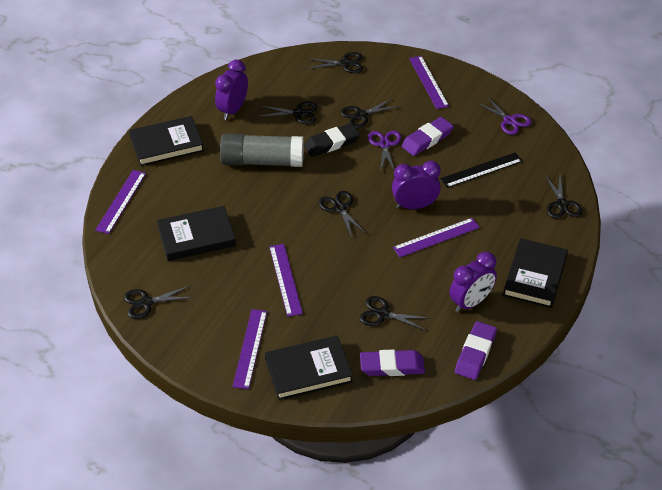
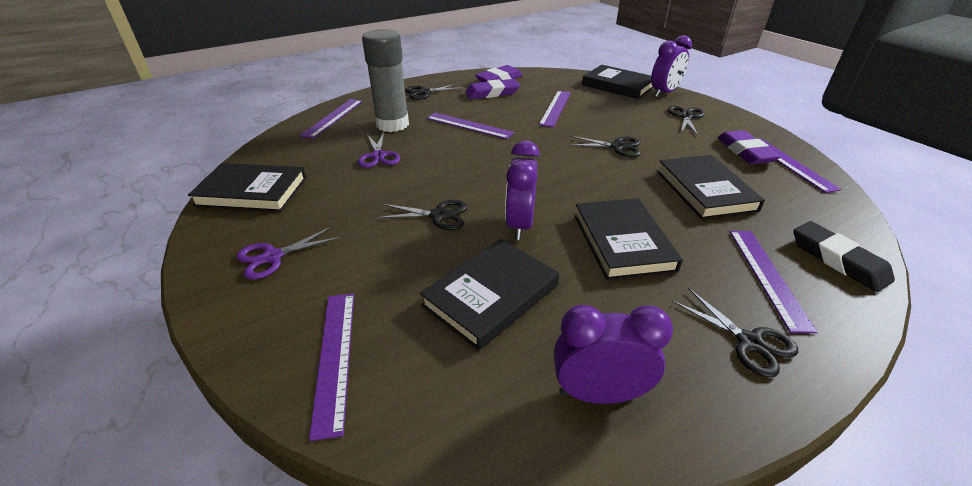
black book: [129,116,204,166] [157,206,236,261] [265,336,353,400] [503,238,568,308] = 4 -> [188,163,306,212] [420,239,559,351] [574,198,683,280] [582,65,653,99] [657,155,765,219] = 5
black ruler: [440,152,523,188] = 1 -> none = 0
black scissors: [124,286,194,319] [261,101,317,124] [307,52,363,73] [319,191,366,238] [340,98,400,128] [360,296,428,330] [545,175,582,219] = 7 -> [377,200,467,230] [405,83,464,100] [568,136,641,157] [668,106,705,136] [672,288,798,378] = 5
purple ruler: [95,170,146,234] [232,309,267,389] [269,244,303,317] [393,218,480,257] [409,56,449,109] = 5 -> [300,99,363,139] [309,294,354,441] [427,113,514,139] [539,91,571,127] [730,231,818,333] [758,138,841,193] = 6

